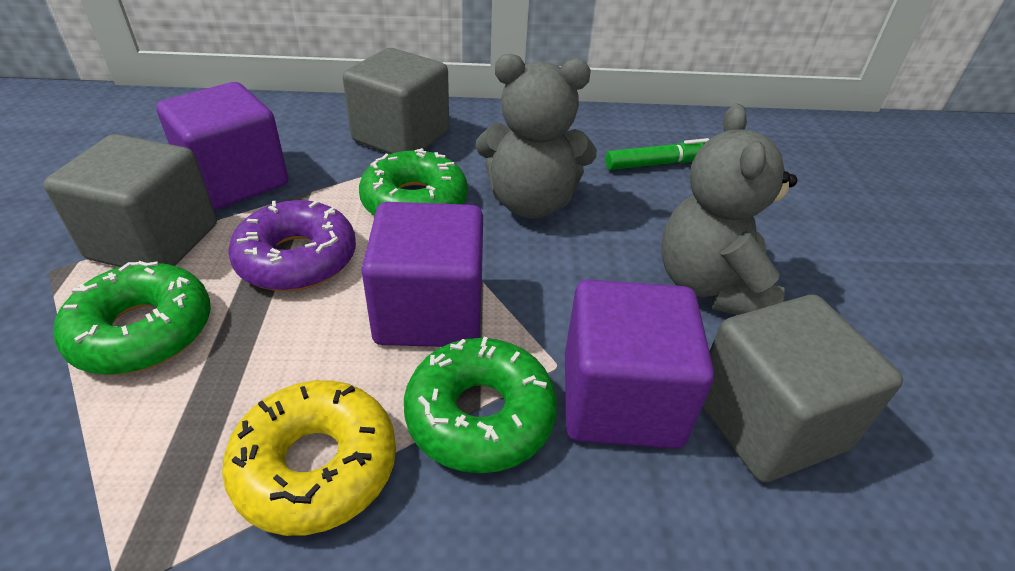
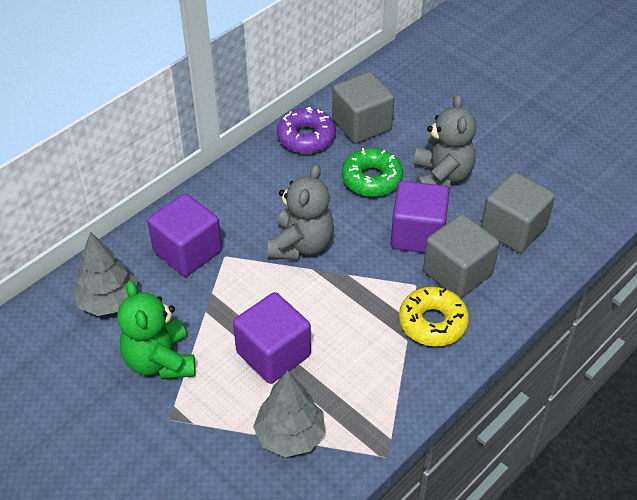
green donut: [53,261,211,375] [359,148,468,216] [404,337,557,473] = 3 -> [342,148,403,197] = 1
green marker: [605,138,709,170] = 1 -> none = 0
green teddy bear: none = 0 -> [117,280,196,379] = 1
grey tree: none = 0 -> [72,232,137,316] [253,370,325,457] = 2

